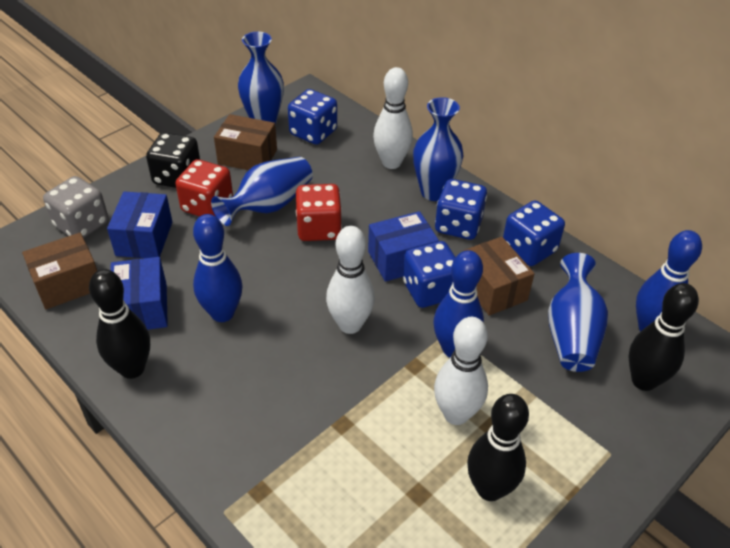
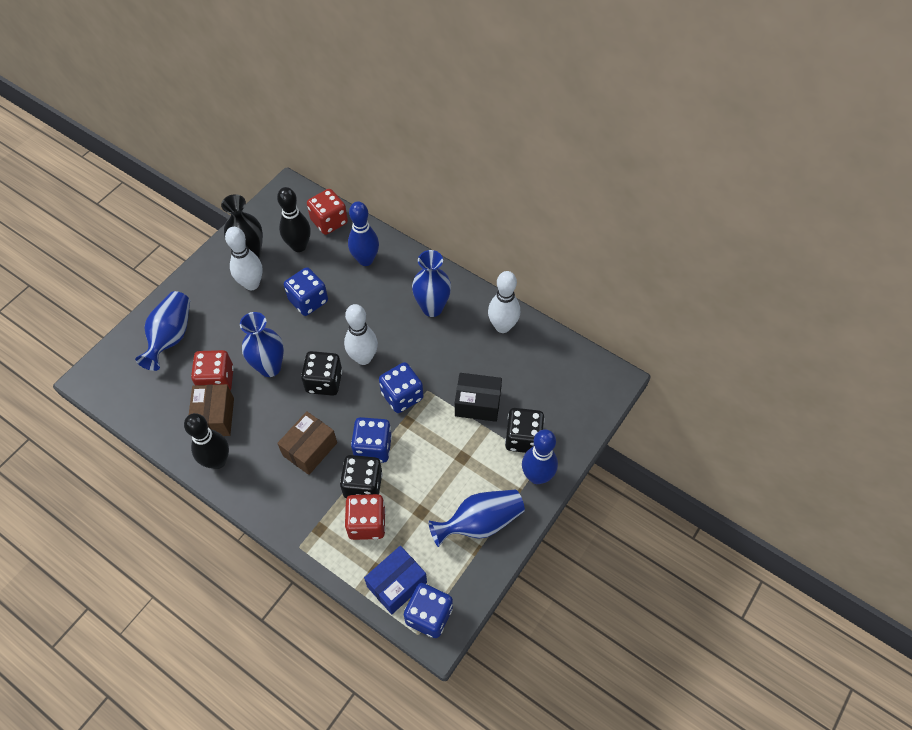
black bowling pin: [89,269,150,379] [467,394,529,501] [629,283,699,391] = 3 -> [184,413,229,469] [277,187,311,252] = 2
black box: none = 0 -> [455,373,502,422] = 1
black dice: [146,132,200,188] = 1 -> [301,351,342,396] [340,455,383,498] [505,408,545,453] = 3
black vase: none = 0 -> [221,194,263,258] = 1
blue bowling pin: [193,214,242,322] [434,250,484,357] [636,230,702,331] = 3 -> [348,201,379,266] [522,429,558,484] = 2
blue box: [107,191,172,258] [110,257,168,330] [368,211,439,282] = 3 -> [364,546,427,614] = 1
brown box: [22,233,97,309] [214,114,277,170] [463,237,535,316] = 3 -> [189,384,234,436] [277,411,337,475] = 2
grey dice: [43,176,108,238] = 1 -> none = 0
red dice: [175,159,233,217] [296,184,342,241] = 2 -> [191,350,234,391] [307,189,348,235] [345,494,386,540] = 3

